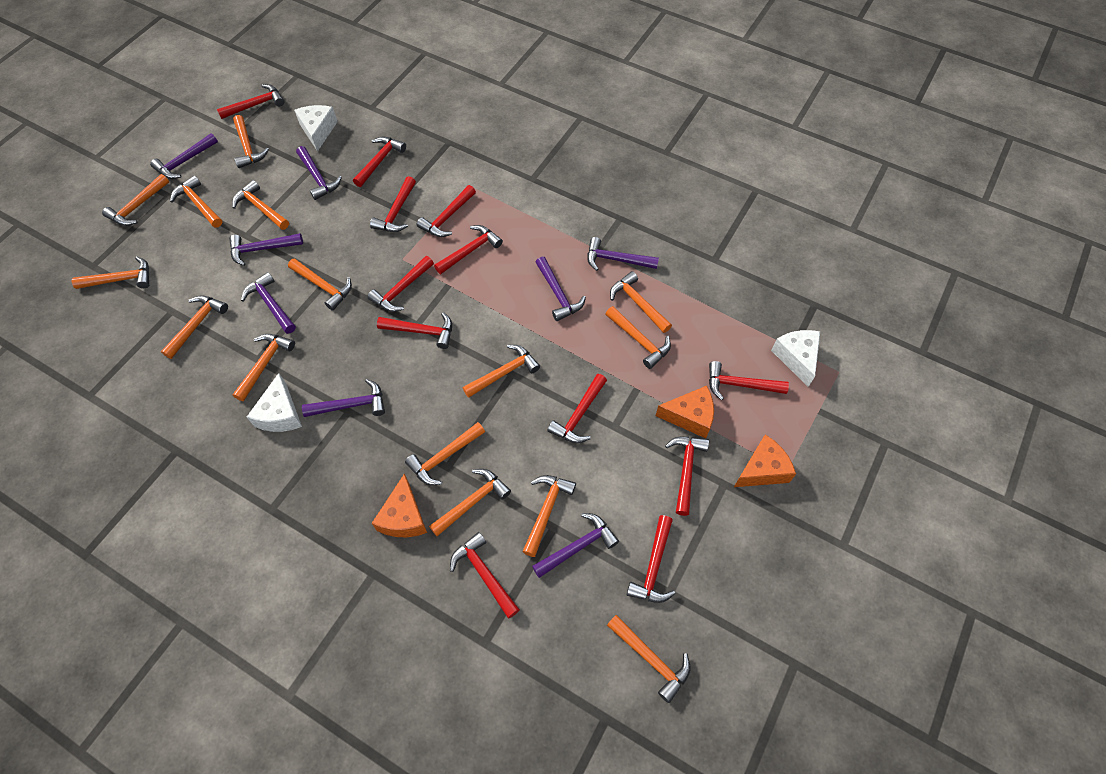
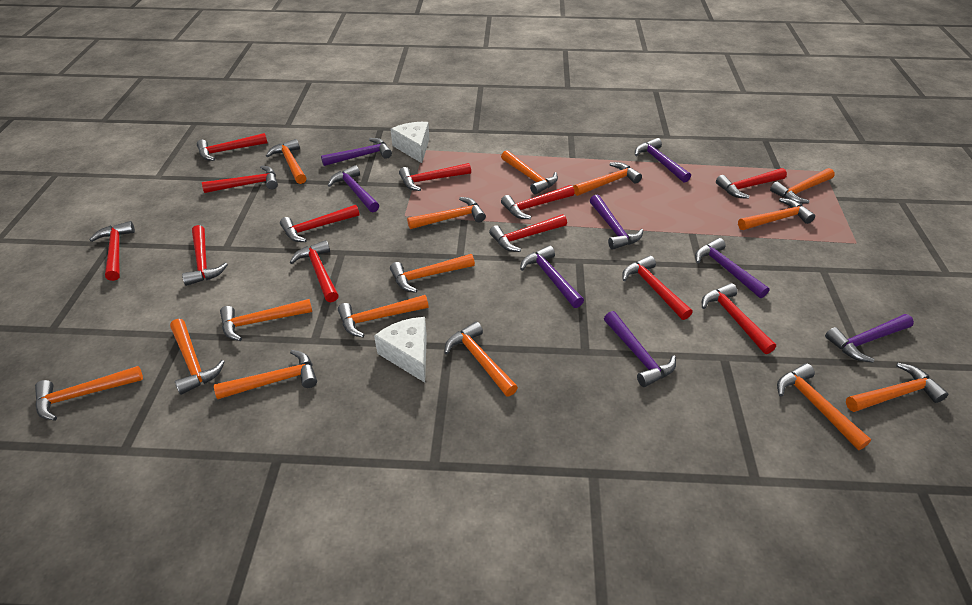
orange cheese: [372,473,427,537] [656,386,714,438] [734,435,796,487] = 3 -> none = 0
white cheese: [247,373,302,432] [294,105,338,152] [771,330,820,387] = 3 -> [374,317,427,383] [391,122,429,163] = 2

